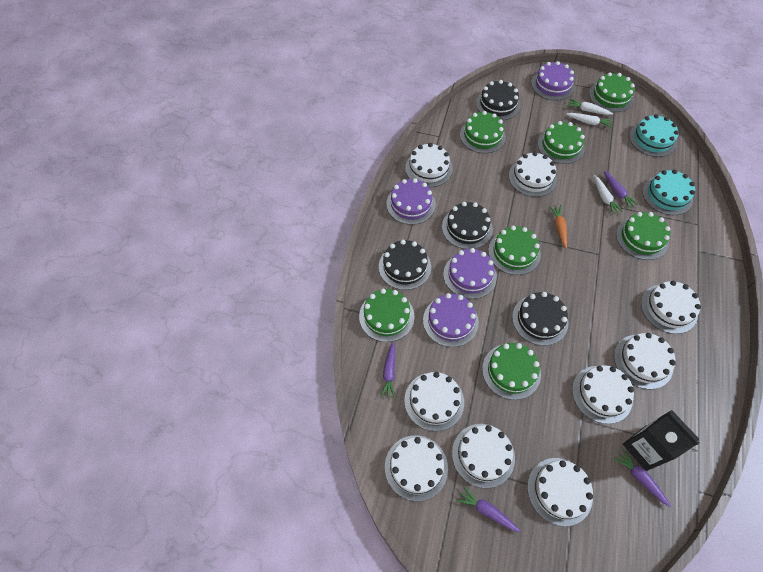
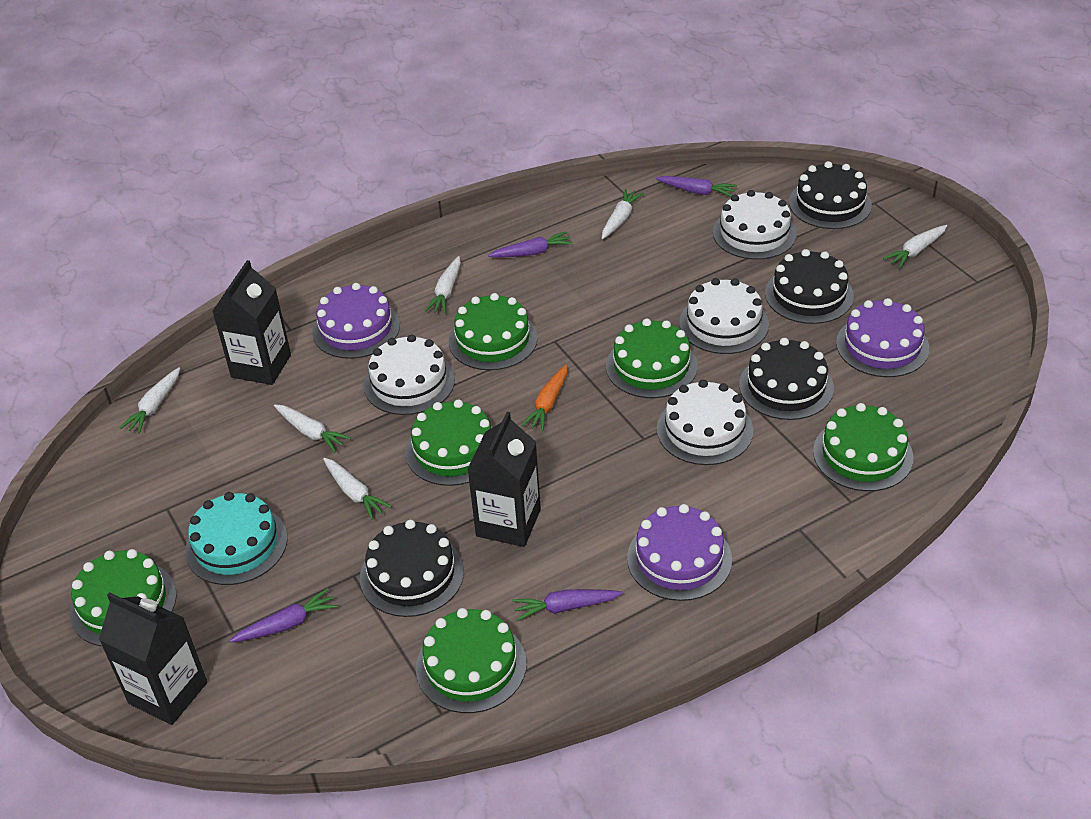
black carton: [623,410,700,471] = 1 -> [99,592,207,725] [212,260,291,385] [467,412,541,547] = 3
green cake: [359,289,415,342] [460,111,506,153] [482,343,541,400] [488,226,541,275] [538,121,585,164] [589,72,635,112] [616,212,670,260] = 7 -> [70,549,177,647] [406,400,493,486] [416,608,526,713] [449,293,538,370] [606,318,698,398] [813,403,913,491] = 6
purple cake: [386,178,436,225] [423,293,479,347] [443,248,497,299] [531,61,575,100] = 4 -> [312,283,400,359] [627,504,732,601] [836,298,929,377] = 3
turquoise cake: [629,114,679,157] [642,170,695,215] = 2 -> [185,492,287,585] = 1
white cake: [385,435,448,501] [404,372,464,431] [405,143,453,187] [452,424,515,488] [509,152,557,197] [527,458,593,526] [572,365,634,424] [614,333,676,389] [641,281,701,334] = 9 -> [363,334,455,415] [657,380,753,465] [679,278,769,354] [713,190,797,260] = 4
white carrot: [566,113,613,128] [567,99,613,115] [594,175,623,215] = 3 -> [120,368,180,433] [274,405,351,452] [323,458,392,520] [425,256,461,314] [602,189,644,239] [883,225,947,268] = 6

